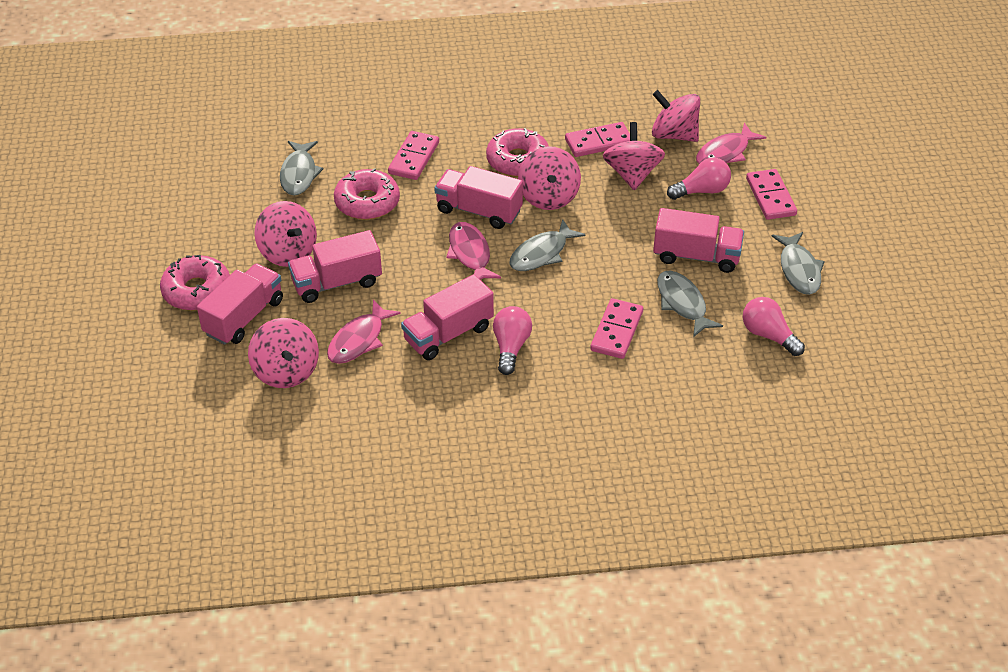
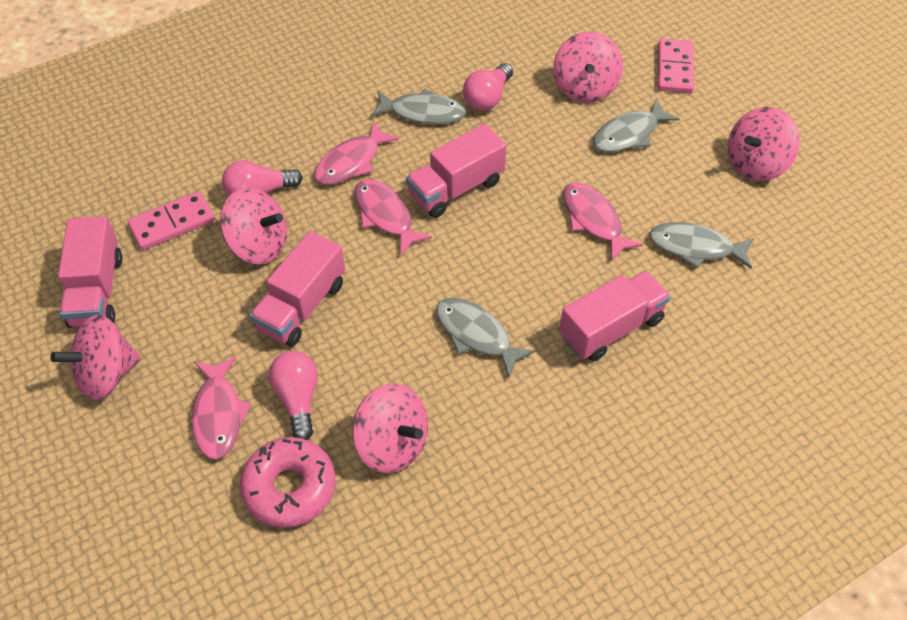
pink domino: [388,131,439,180] [565,122,630,157] [590,298,643,359] [746,169,797,220] = 4 -> [127,191,215,250] [658,39,694,93] = 2
pink donut: [160,255,230,311] [334,168,400,220] [486,128,549,177] = 3 -> [240,437,335,528] = 1
pink fish: [327,299,401,364] [446,222,501,280] [696,123,766,164] = 3 -> [192,357,252,460] [314,122,399,185] [354,179,432,255] [563,183,643,262] = 4
pink truck: [197,263,283,345] [288,230,382,303] [401,274,494,360] [435,166,523,229] [653,208,744,273] = 5 -> [58,216,122,328] [250,231,345,346] [406,124,506,218] [559,271,671,361] = 4

